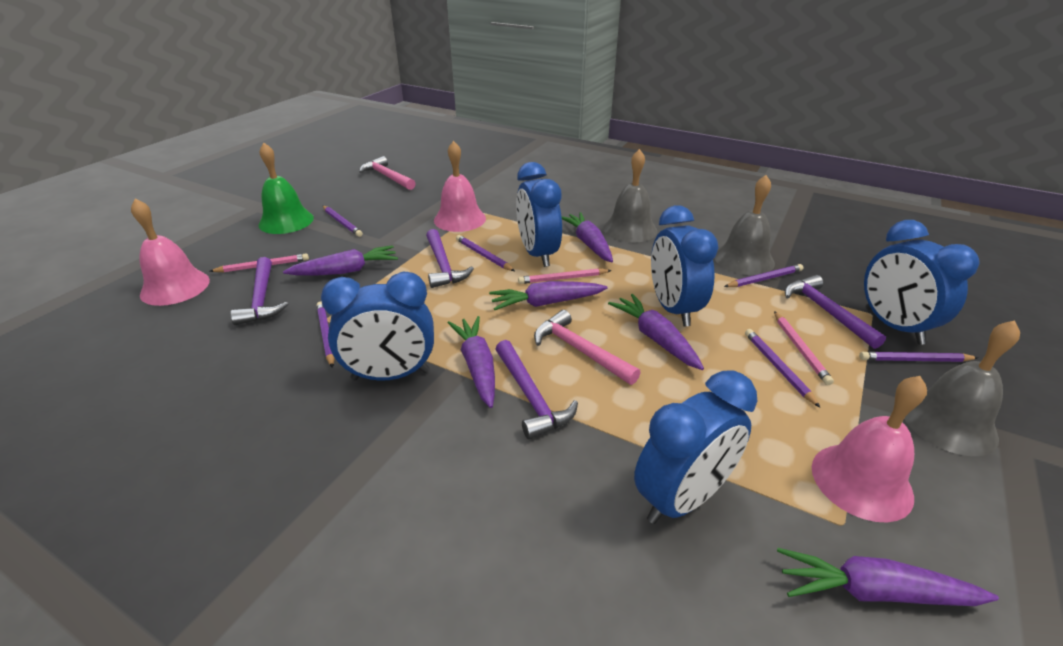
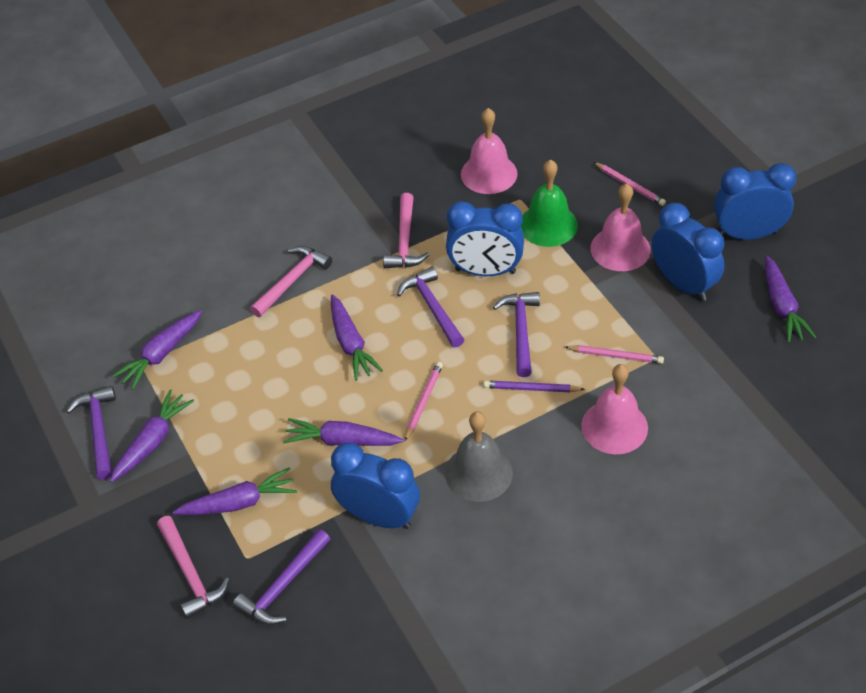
blue clock: [321,272,434,381] [516,162,562,267] [634,370,757,524] [651,205,718,327] [864,220,980,345] = 5 -> [331,442,420,529] [446,201,524,276] [652,203,724,301] [714,163,797,240] = 4
grey bell: [603,149,657,243] [714,175,775,275] [904,320,1020,456] = 3 -> [445,411,513,502] = 1
pink hammer: [359,156,416,190] [534,310,641,385] = 2 -> [157,516,229,619] [250,246,332,317] [383,193,429,268] = 3
purple pencil: [317,302,335,368] [323,206,363,237] [456,235,515,271] [724,264,803,287] [745,329,820,408] [859,351,978,362] = 6 -> [483,380,585,392] = 1

